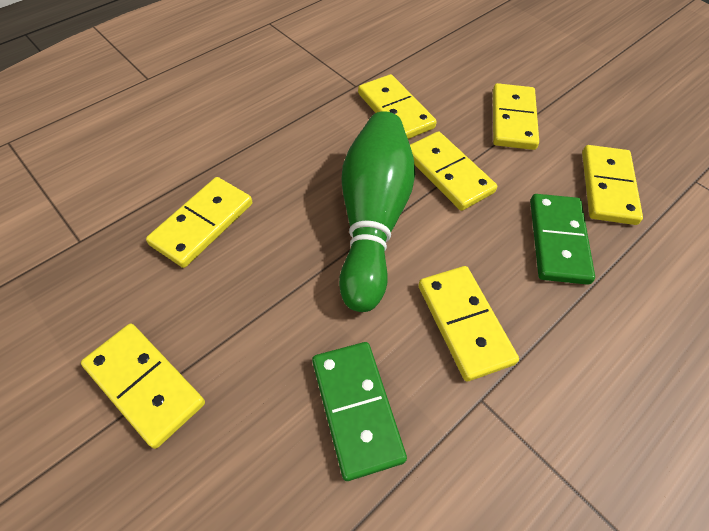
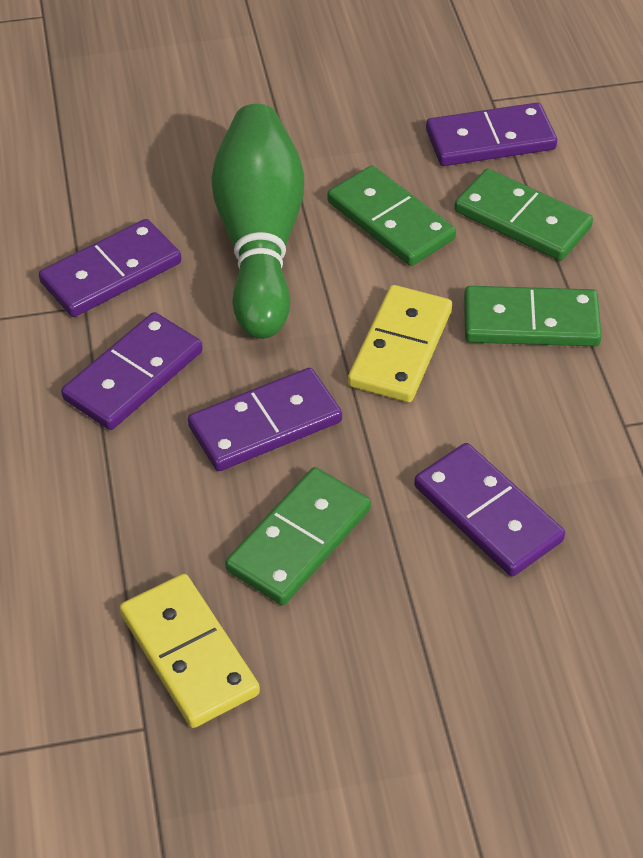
green domino: [312,342,407,481] [530,194,595,285] = 2 -> [225,467,371,605] [327,166,456,266] [454,169,593,261] [464,286,602,346] = 4
purple domino: none = 0 -> [39,219,181,317] [61,312,203,430] [188,368,342,471] [414,443,565,577] [426,103,557,166] = 5
yellow domino: [81,324,205,449] [146,177,252,268] [358,74,437,139] [410,131,497,211] [418,266,519,381] [493,83,539,150] [582,145,643,225] = 7 -> [120,574,260,728] [348,285,452,402] = 2

